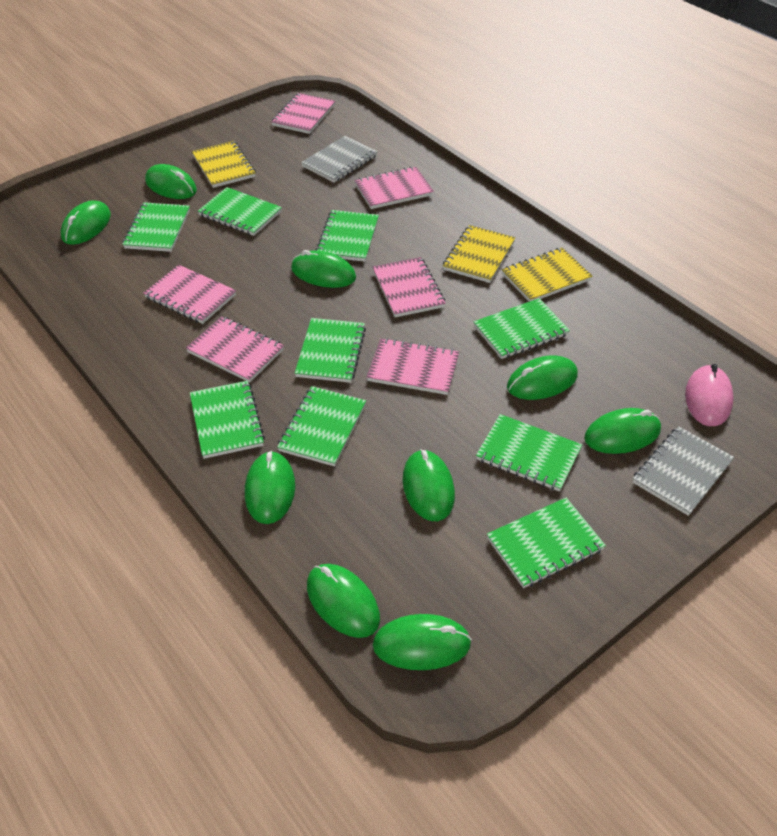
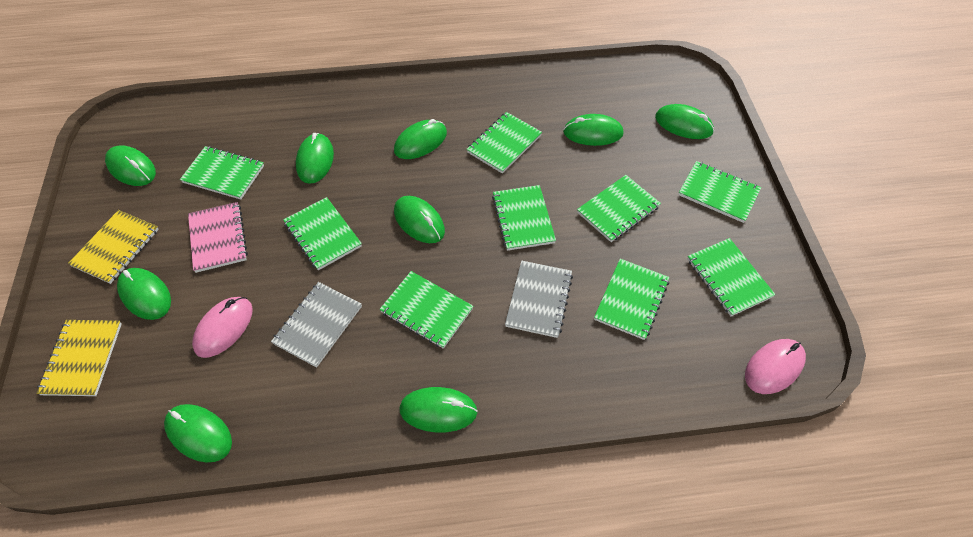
pink mouse: [685,364,734,426] = 1 -> [192,297,253,358] [745,339,806,394] = 2
pink notebook: [144,265,236,324] [186,316,284,383] [271,93,335,134] [355,166,434,209] [367,338,459,395] [373,257,445,317] = 6 -> [188,202,248,273] = 1
yellow notebook: [192,141,256,188] [443,225,515,283] [502,248,592,302] = 3 -> [36,320,122,396] [68,210,159,284] = 2

